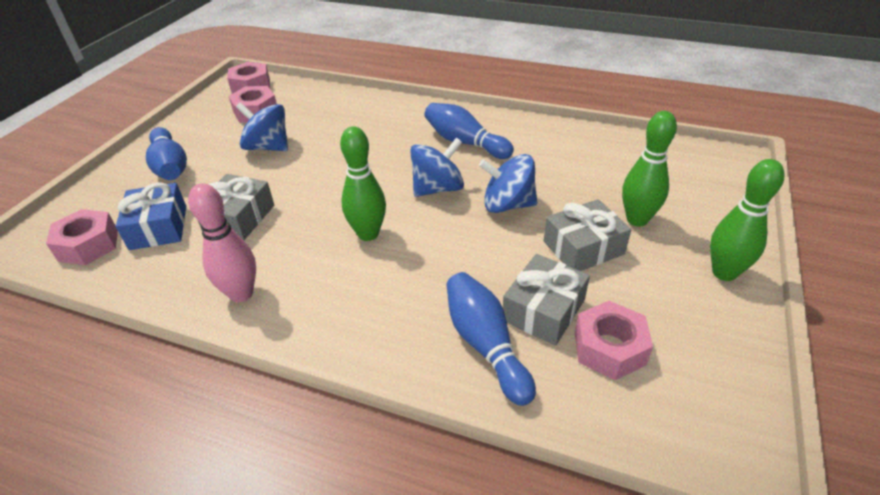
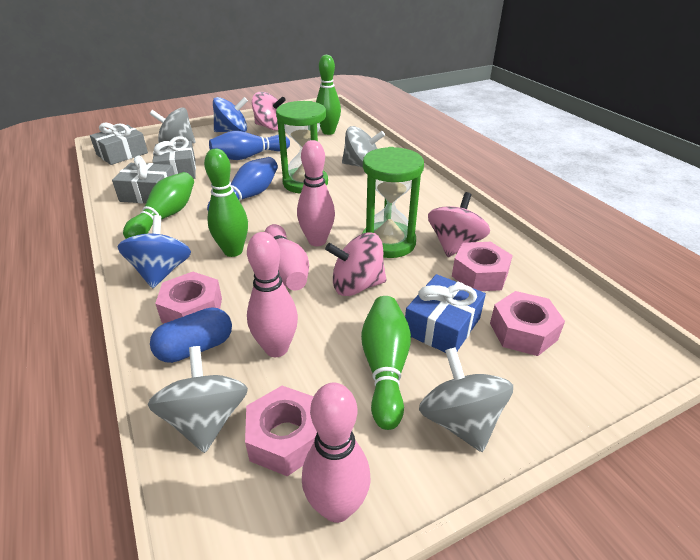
blue bowling pin: [146,127,187,180] [424,103,514,159] [447,272,536,406] = 3 -> [207,157,278,210] [209,131,290,160] = 2
blue capsule: none = 0 -> [150,307,232,363] = 1
blue spinning top: [236,102,288,151] [410,137,464,197] [479,154,537,213] = 3 -> [117,215,191,288] [213,97,248,132] = 2
green bowling pin: [340,126,386,241] [622,111,677,226] [710,159,785,281] = 3 -> [123,172,194,239] [204,149,248,257] [316,55,341,135] [361,296,411,430] = 4
green hourglass: none = 0 -> [276,101,328,194] [362,147,424,258] = 2
grey spinning top: none = 0 -> [147,346,248,453] [150,107,196,143] [342,126,385,167] [419,347,513,452] = 4
pink bowling pin: [188,183,256,302] = 1 -> [247,232,298,357] [265,224,309,290] [297,140,335,246] [302,383,370,523] = 4
pink spinning top: none = 0 -> [252,92,286,131] [325,232,386,296] [428,192,490,257] = 3

